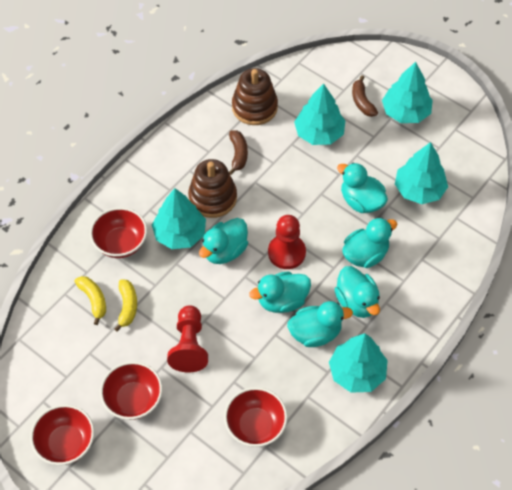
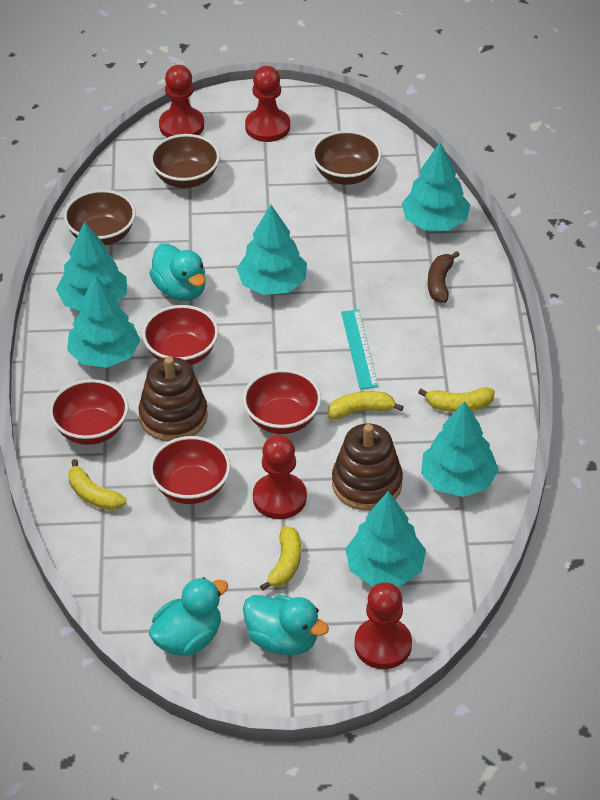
brown banana: [229,130,248,175] [352,75,378,117] = 2 -> [428,251,460,303] = 1
brown bowl: none = 0 -> [64,190,136,246] [150,134,220,188] [312,130,382,185] = 3
red pawn: [167,305,208,372] [268,215,306,269] = 2 -> [159,65,204,138] [245,66,290,142] [253,435,307,519] [354,582,412,669] = 4
turquoise duck: [199,218,248,264] [249,271,311,313] [287,301,353,347] [334,266,380,318] [337,163,388,213] [342,217,397,268] = 6 -> [149,243,206,301] [149,577,228,656] [243,595,329,655] = 3
turquoise ruler: none = 0 -> [341,310,378,389] = 1
turquoise tree: [152,188,206,249] [294,84,346,145] [329,334,388,393] [382,62,433,123] [395,142,448,204] = 5 -> [56,222,127,311] [67,275,140,368] [237,205,307,295] [345,491,426,586] [402,142,470,231] [421,401,499,497] = 6
yellow banana: [75,276,106,325] [114,279,137,331] = 2 -> [68,459,127,511] [260,526,301,591] [328,391,404,419] [418,387,495,412] = 4

